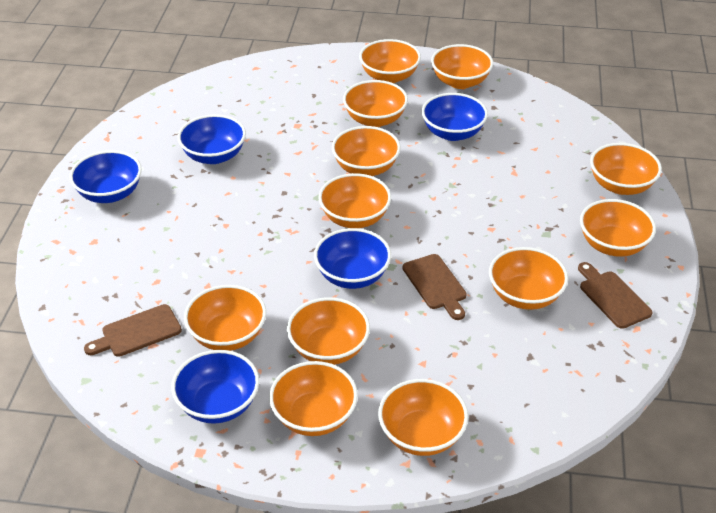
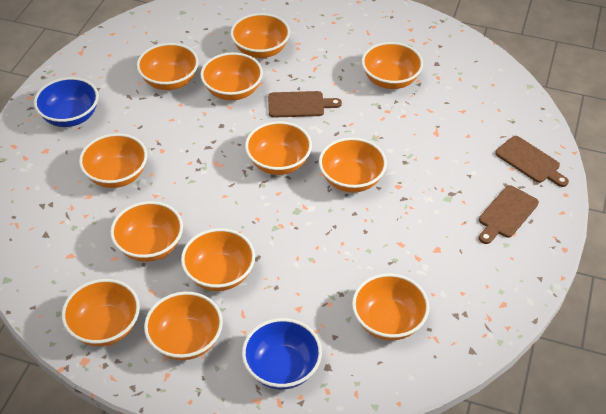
blue bowl: [70,150,142,203] [171,350,259,424] [178,114,246,164] [314,228,391,289] [422,93,488,141] = 5 -> [34,77,99,127] [242,318,322,389] = 2

